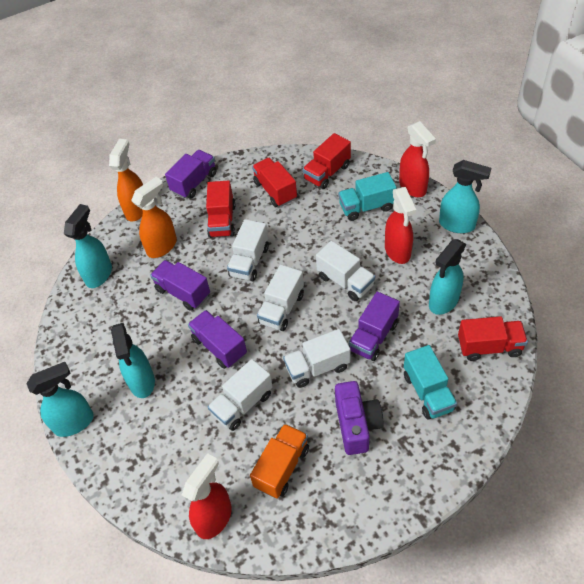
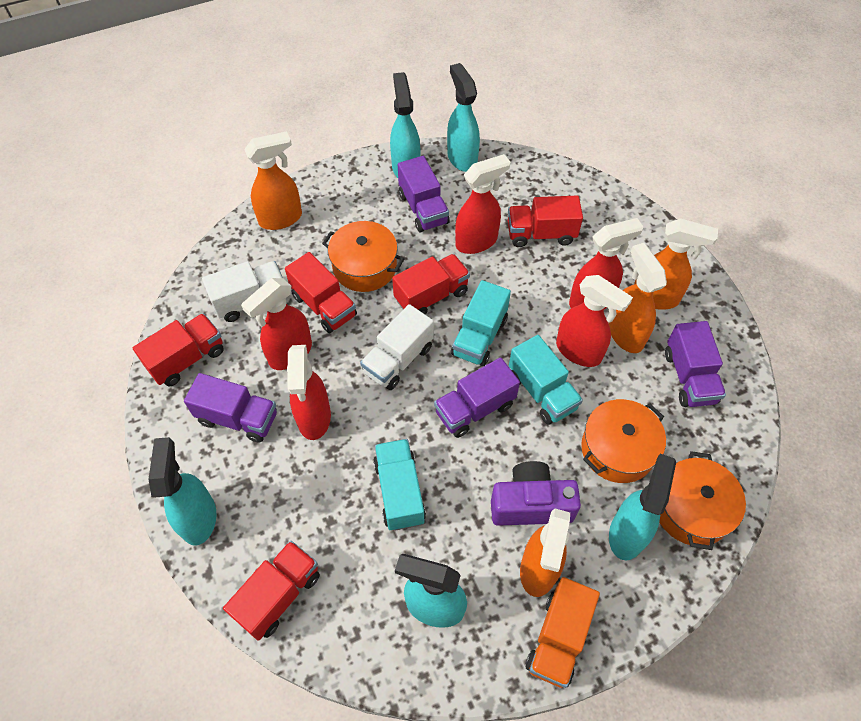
orange pot: none = 0 -> [322,221,404,292] [581,399,666,483] [659,451,746,550] = 3
orange spray bottle: [109,139,143,221] [131,177,177,258] = 2 -> [244,131,302,230] [520,509,570,597] [609,243,667,353] [634,218,718,310] = 4
red spray bottle: [182,453,232,539] [385,187,416,264] [399,121,436,197] = 3 -> [241,278,312,370] [287,345,331,440] [455,154,510,254] [556,275,633,367] [569,218,643,309] = 5
red truck: [206,181,235,238] [252,158,297,207] [303,133,351,189] [458,316,528,361] = 4 -> [133,313,224,386] [223,541,320,641] [285,252,357,333] [392,254,470,315] [508,196,583,247] = 5
turquoise truck: [338,172,397,221] [404,345,457,420] = 2 -> [373,439,426,531] [451,280,511,366] [509,335,583,425] = 3
white truck: [208,359,273,431] [227,219,269,281] [257,265,304,331] [283,329,350,388] [316,241,375,301] = 5 -> [202,261,283,322] [360,304,434,390] = 2

